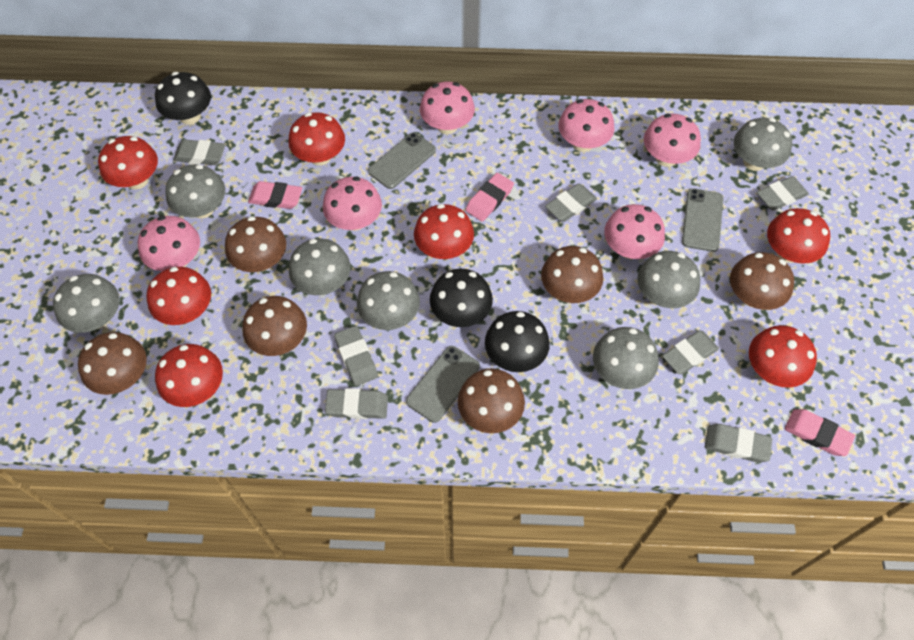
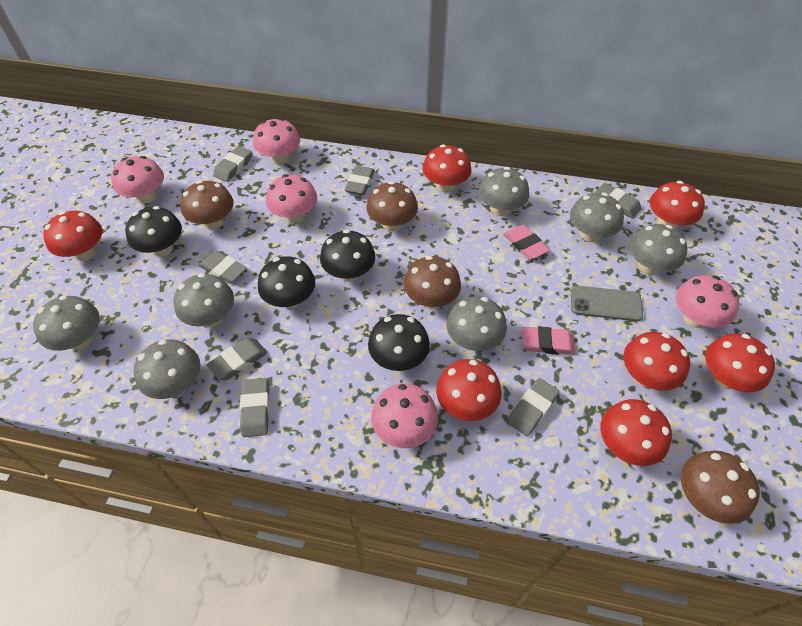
black mushroom: [155,72,211,125] [430,269,493,327] [485,311,550,372] = 3 -> [125,206,182,257] [258,256,315,309] [320,229,375,282] [368,314,430,371] = 4
brown mushroom: [78,332,147,395] [225,216,286,272] [242,296,307,356] [458,368,525,433] [541,246,603,303] [730,252,794,310] = 6 -> [180,180,234,230] [366,181,418,231] [404,256,461,309] [681,450,760,524] = 4
grey phone: [368,132,436,189] [406,346,480,423] [682,188,723,252] = 3 -> [571,285,643,321] = 1
pink eraser: [248,181,302,209] [465,173,514,222] [785,409,855,456] = 3 -> [504,225,550,259] [522,326,576,355] = 2
pink mushroom: [138,216,200,271] [323,177,382,231] [420,81,475,134] [558,99,614,152] [604,204,665,259] [644,114,701,167] = 6 -> [111,156,164,204] [253,118,300,165] [266,174,317,223] [371,384,438,448] [676,275,740,328] = 5

